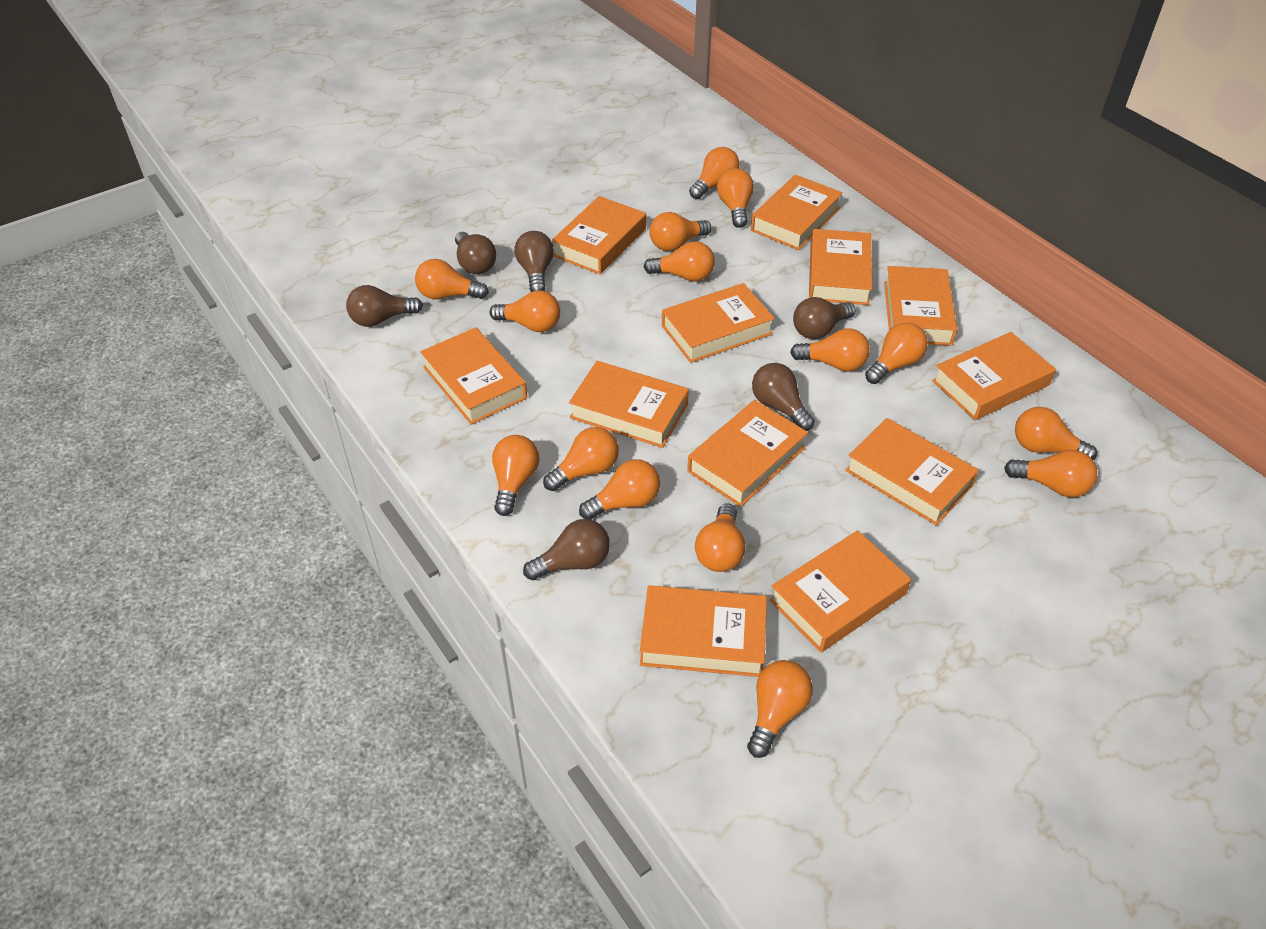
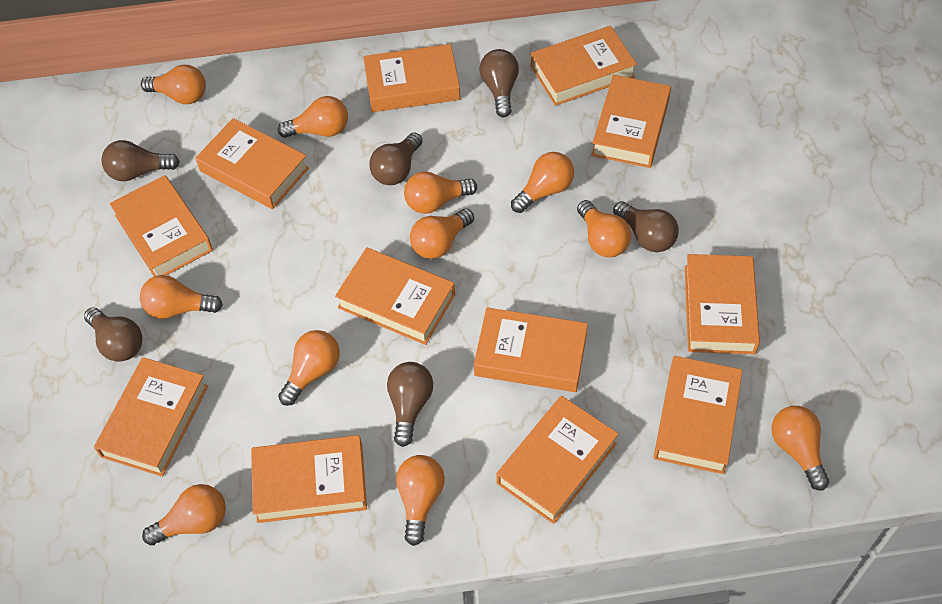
orange light bulb: [415,259,489,300] [490,290,560,332] [492,435,539,516] [543,427,619,491] [579,459,660,520] [644,241,715,282] [649,212,712,251] [689,147,740,199] [695,503,745,572] [717,168,754,228] [747,660,813,758] [790,328,870,372] [865,322,928,384] [1004,450,1097,497] [1015,407,1097,460] = 15 -> [140,275,223,319] [141,65,206,104] [142,484,226,546] [278,96,348,138] [278,330,340,406] [396,455,445,546] [404,171,477,214] [410,209,474,259] [511,152,574,213] [577,200,631,257] [771,406,829,491] = 11

